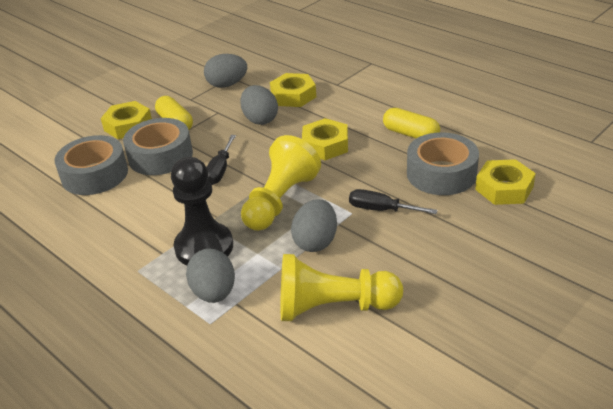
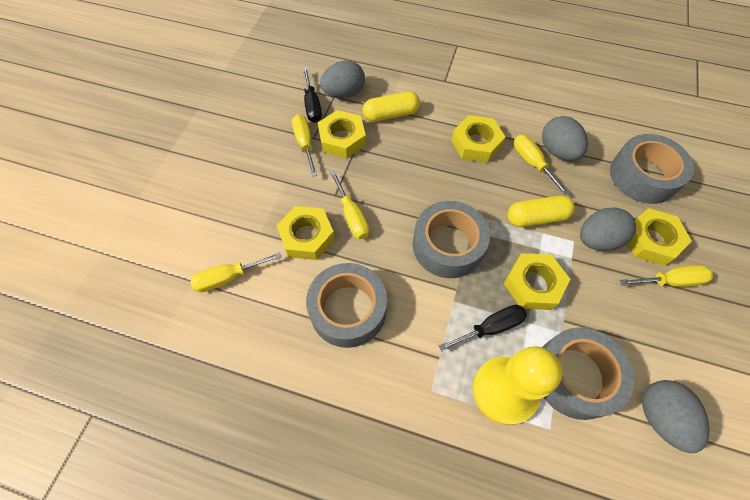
black pawn: [171,157,233,265] = 1 -> none = 0
grey tape: [55,135,128,195] [123,118,193,175] [407,132,479,195] = 3 -> [306,263,387,348] [413,201,490,278] [543,327,634,420] [610,134,694,204] = 4
yellow nut: [101,101,152,139] [270,73,316,107] [302,118,348,160] [475,159,536,205] = 4 -> [276,206,335,260] [318,110,366,159] [451,115,505,163] [504,253,570,310] [628,208,692,266] = 5
yellow pawn: [241,135,321,231] [281,254,403,321] = 2 -> [473,347,562,425] = 1
yellow screwdriver: none = 0 -> [190,252,281,292] [292,114,317,177] [330,171,369,239] [514,135,569,195] [620,265,713,287] = 5

